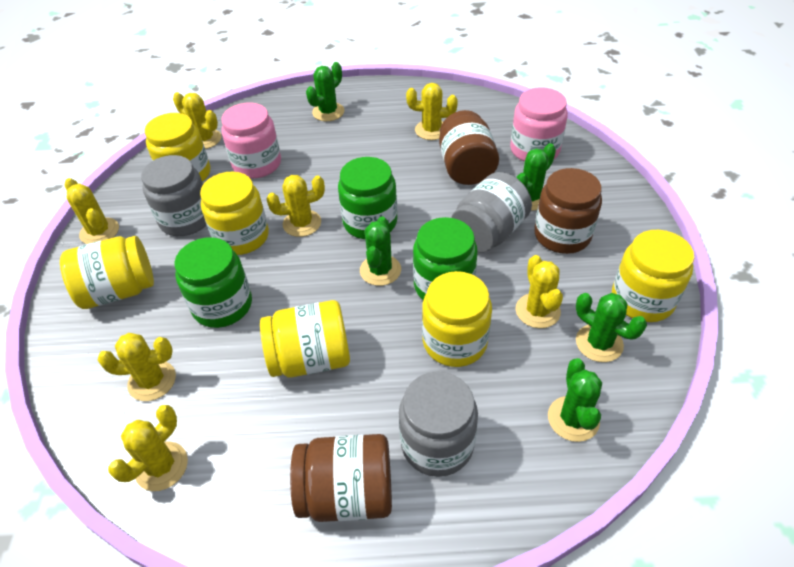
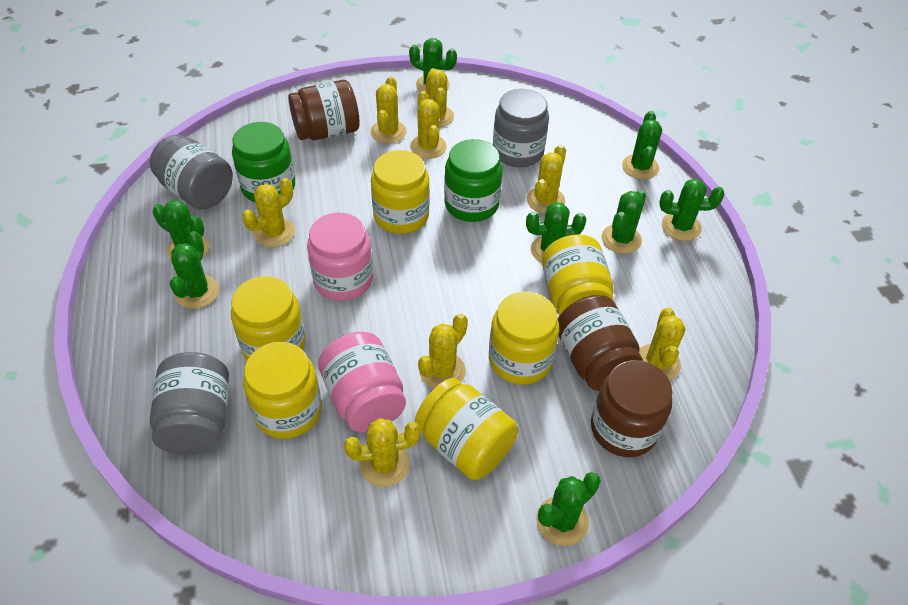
green cactus: [306,62,345,121] [360,217,401,286] [516,143,556,211] [548,358,602,442] [576,293,647,362] = 5 -> [153,200,210,259] [170,231,219,309] [409,38,457,92] [526,202,586,263] [536,472,601,546] [602,190,646,254] [622,111,662,180] [659,179,725,241] = 8
green jar: [174,237,252,328] [338,157,397,239] [413,217,477,300] = 3 -> [232,122,295,202] [444,139,503,222] = 2
yellow cactus: [65,178,119,244] [98,333,176,401] [108,405,188,491] [173,92,221,149] [266,175,325,237] [406,83,458,140] [516,255,563,328] = 7 -> [242,178,295,247] [344,418,421,487] [370,76,407,144] [410,91,447,159] [418,313,468,389] [426,68,454,128] [527,145,566,214] [639,307,686,380] = 8

